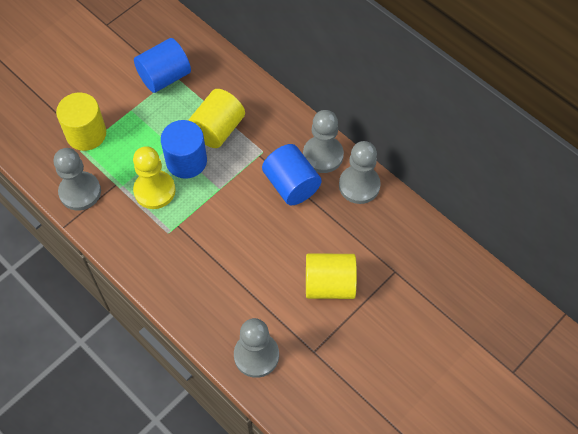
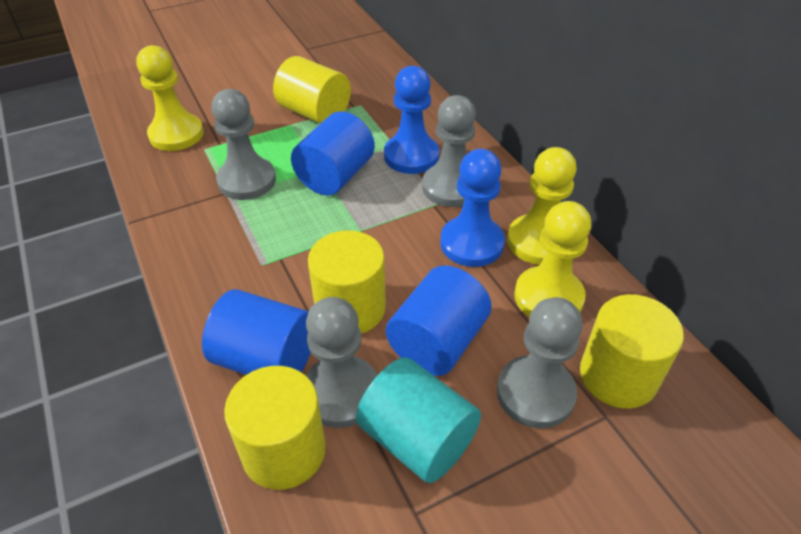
blue pawn: none = 0 -> [384,66,440,174] [440,149,505,267] = 2
turquoise cylinder: none = 0 -> [356,357,481,483] = 1
yellow cylinder: [56,93,106,151] [188,89,245,148] [306,253,357,299] = 3 -> [224,366,326,490] [273,56,351,124] [308,230,386,334] [580,294,684,409] = 4
yellow pawn: [133,146,176,209] = 1 -> [136,45,204,151] [507,147,577,265] [514,201,591,317] = 3

